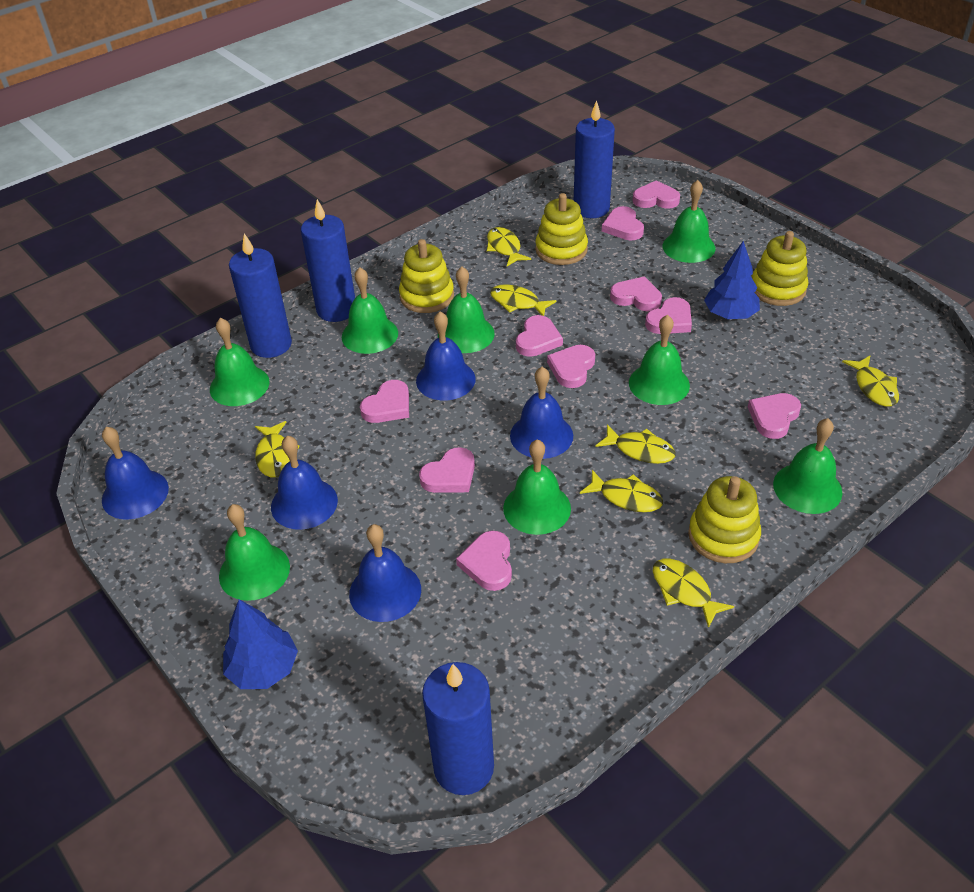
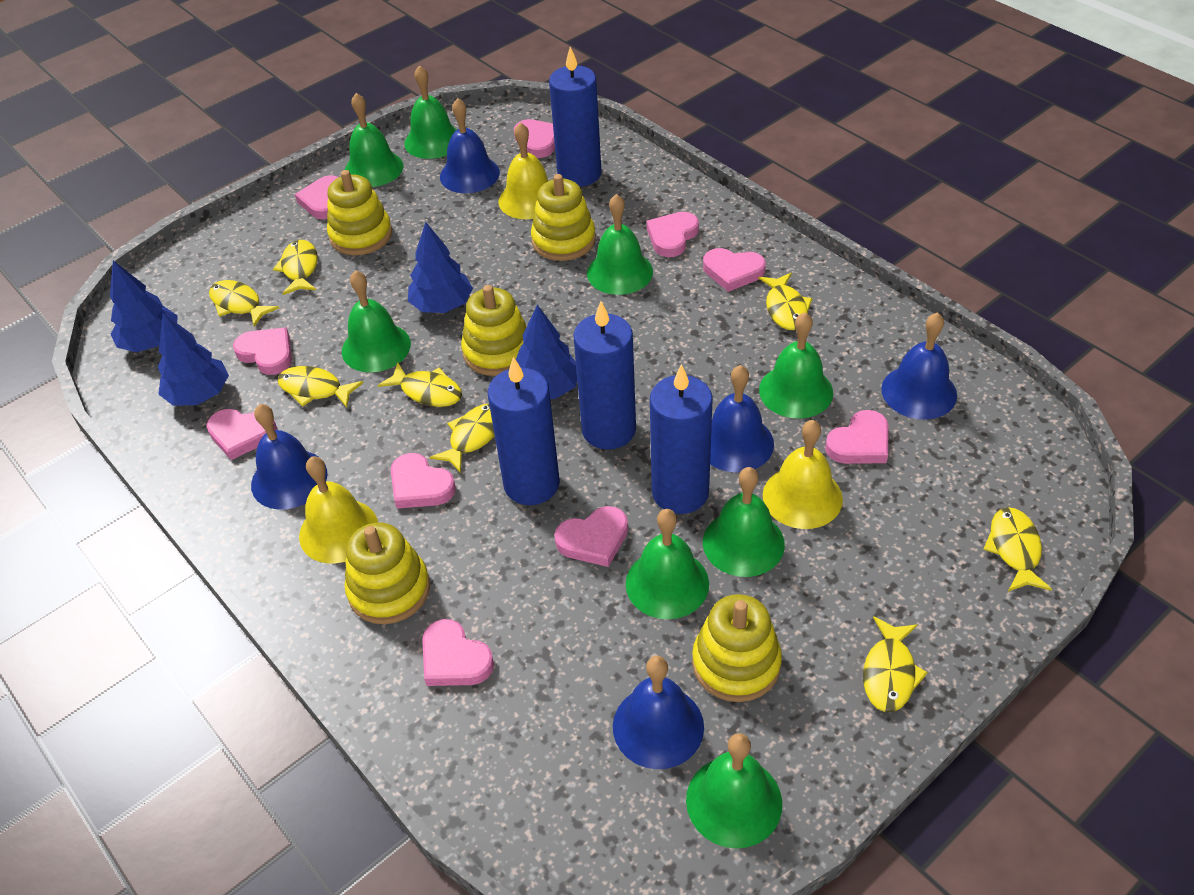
blue tree: [223,599,298,689] [704,241,760,319] = 2 -> [110,261,178,352] [158,313,229,406] [408,222,473,313] [516,305,577,399] = 4
yellow bell: none = 0 -> [299,456,378,563] [499,122,548,219] [763,420,843,529] = 3
yellow fish: [255,421,300,477] [487,227,531,266] [490,284,556,316] [580,470,663,512] [596,425,676,464] [653,559,734,628] [842,355,899,407] = 7 -> [209,280,279,327] [273,240,318,295] [277,366,363,407] [378,362,462,407] [430,404,495,473] [758,273,812,330] [863,616,928,712] [983,507,1052,592] = 8
yellow stacking toy: [399,239,454,313] [535,193,588,265] [688,476,761,563] [752,231,808,306] = 4 -> [327,170,392,255] [344,522,430,624] [461,285,527,376] [531,174,596,261] [692,594,782,702] = 5

